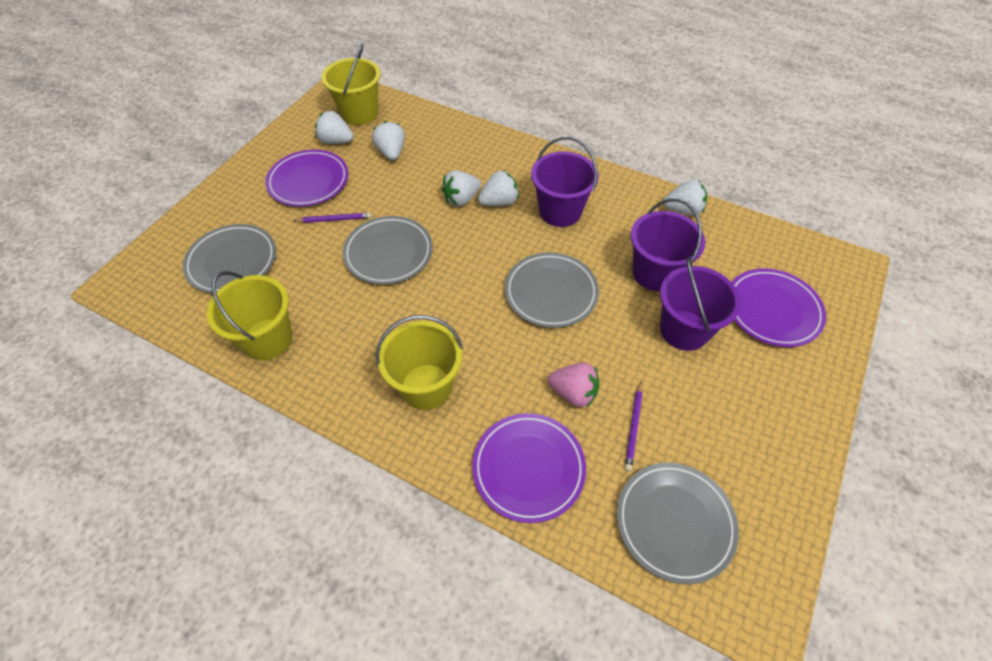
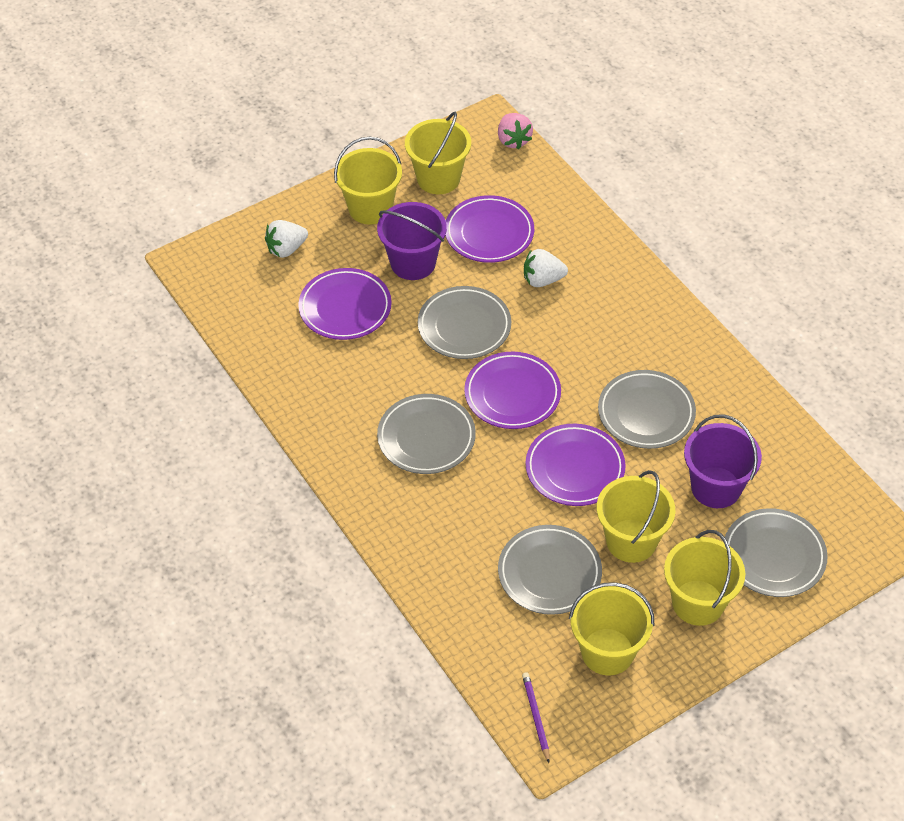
grey plate: [183,224,276,294] [342,216,433,285] [505,252,599,328] [617,463,739,584] = 4 -> [377,394,476,474] [418,286,511,359] [498,525,602,615] [598,370,696,449] [725,508,828,597] = 5
purple bucket: [531,137,599,227] [631,198,705,291] [660,258,741,351] = 3 -> [377,202,447,280] [684,414,762,508] = 2
purple pencil: [293,213,372,223] [625,382,643,471] = 2 -> [522,672,550,763] = 1
purple plate: [265,150,348,207] [472,413,586,523] [732,268,826,347] = 3 -> [298,268,391,340] [445,195,534,263] [464,352,561,429] [526,424,626,506] = 4
white strawberry: [315,111,353,144] [372,121,405,160] [442,170,481,206] [478,170,519,206] [663,180,707,216] = 5 -> [265,220,308,258] [524,249,568,287] = 2
yellow bucket: [207,271,292,360] [322,44,381,125] [376,315,463,410] = 3 -> [334,137,402,225] [405,112,471,194] [569,582,654,675] [597,470,675,563] [664,530,745,626] = 5

